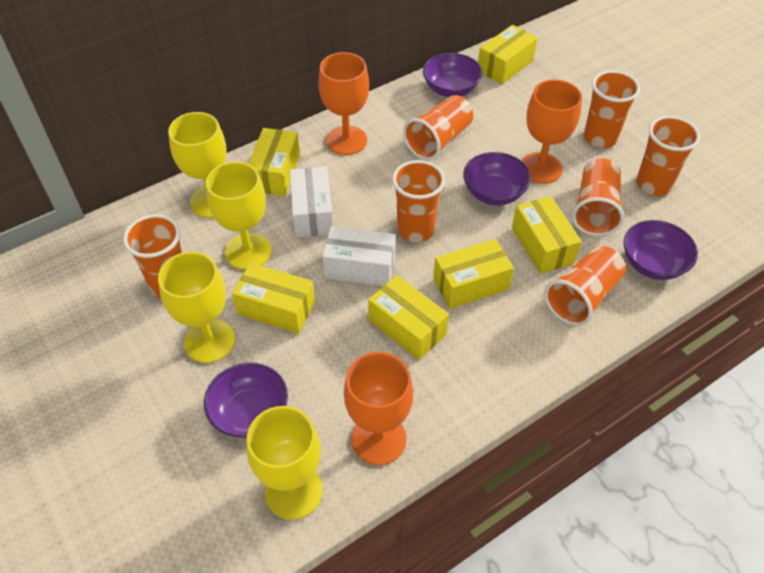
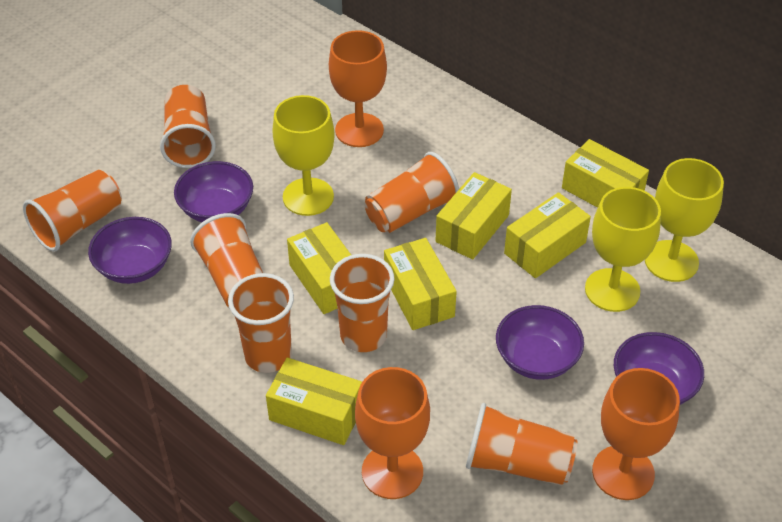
white box: [290,167,333,237] [323,226,395,286] = 2 -> none = 0
yellow goblet: [158,252,235,363] [168,112,226,218] [206,162,271,270] [247,406,323,520] = 4 -> [272,95,335,216] [585,187,661,312] [645,158,724,282] = 3

